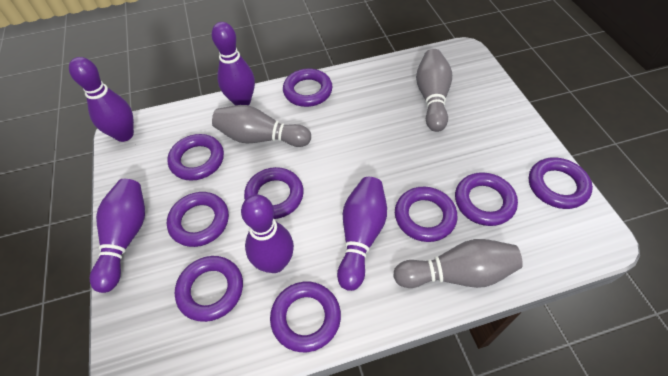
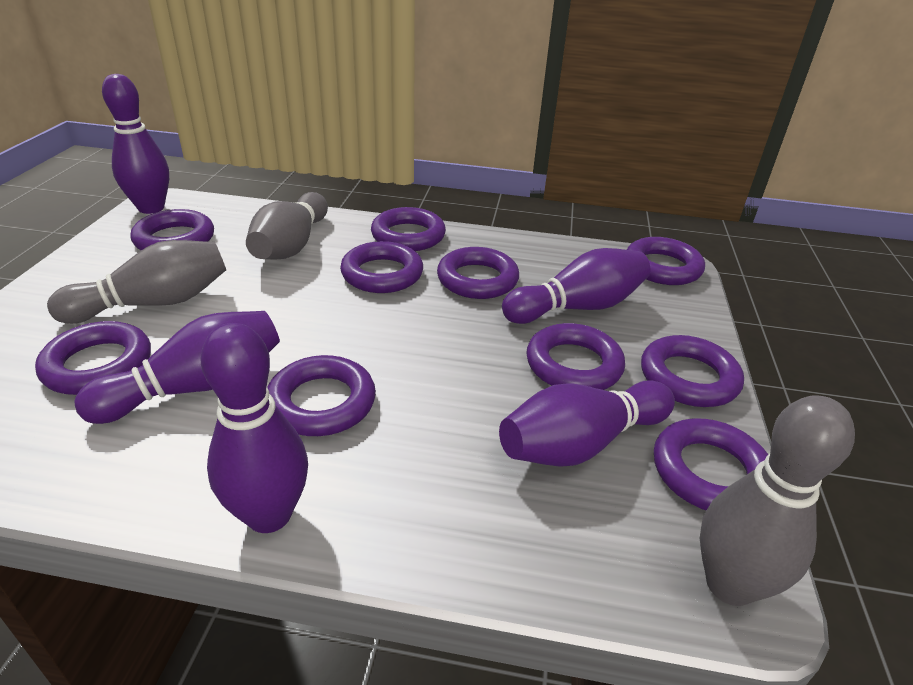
purple ring: [167,134,224,181] [167,192,229,247] [175,256,243,322] [244,167,304,219] [270,282,341,352] [283,68,332,107] [395,187,457,242] [455,172,518,226] [529,157,593,209] = 9 -> [35,321,151,395] [131,209,214,250] [267,355,376,436] [340,241,423,293] [371,207,446,251] [437,247,519,299] [526,323,625,390] [627,237,705,285] [641,335,744,407] [654,419,768,510] = 10

